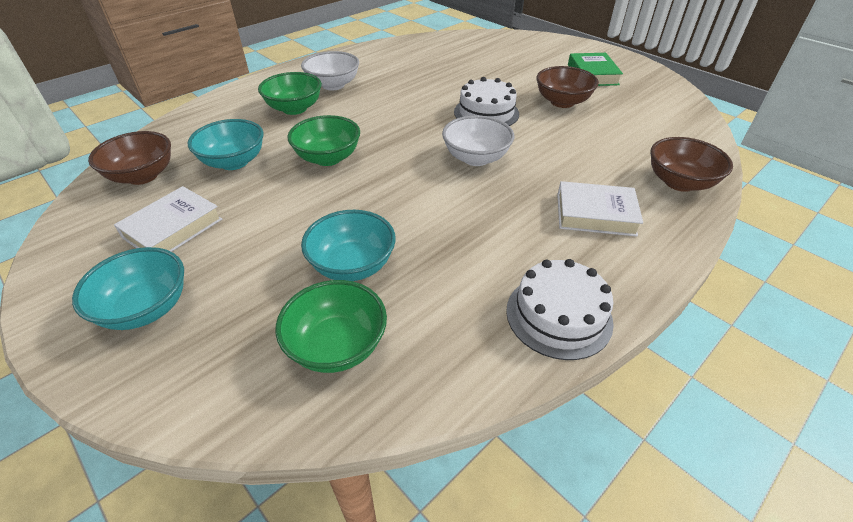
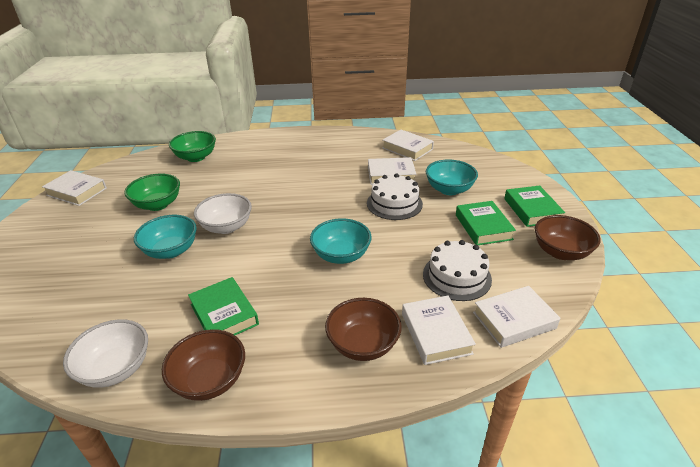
green book: [568,53,623,86] = 1 -> [188,277,259,335] [456,201,516,245] [504,186,565,227] = 3
green bowl: [258,72,322,115] [275,280,387,373] [287,115,360,166] = 3 -> [124,173,180,211] [169,131,216,162] = 2
white book: [114,186,222,252] [557,181,643,236] = 2 -> [42,170,107,206] [368,157,416,185] [382,130,434,161] [402,296,476,365] [473,286,560,348] = 5

